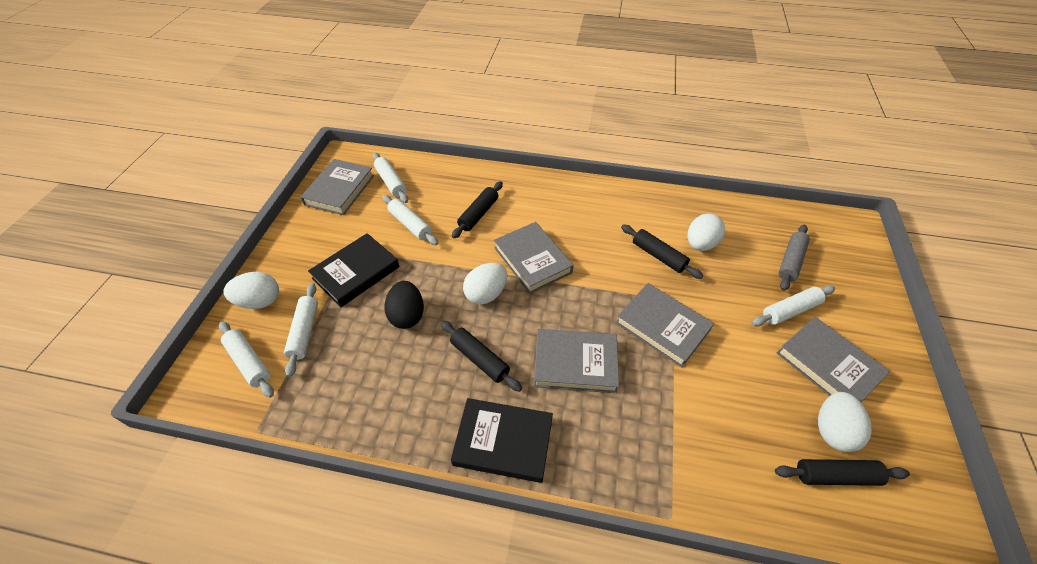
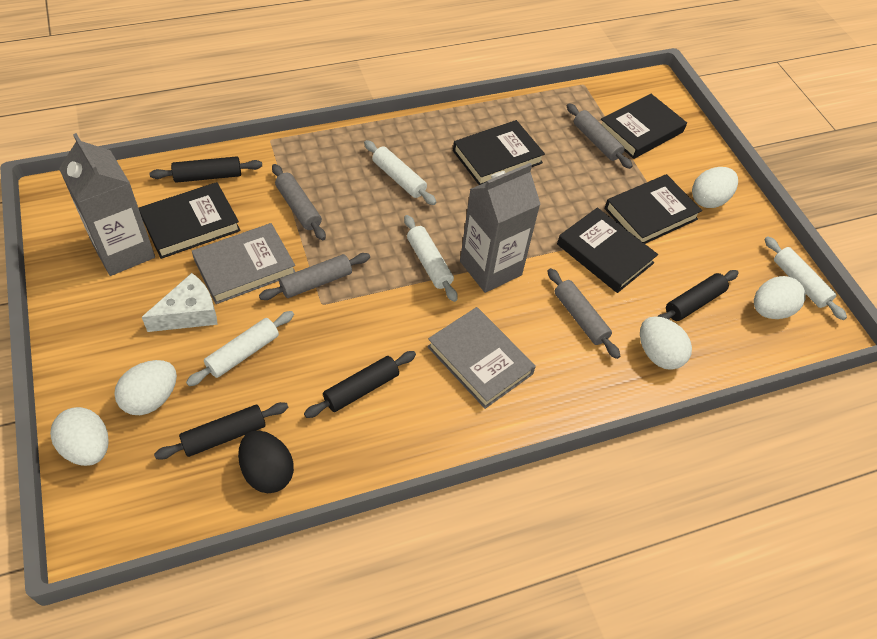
black book: [308,233,400,307] [451,398,553,483] = 2 -> [139,182,241,259] [453,120,545,185] [557,208,658,293] [601,94,687,159] [604,174,702,244] = 5
grey book: [300,159,374,215] [494,222,574,294] [534,329,619,393] [616,283,714,367] [777,317,890,402] = 5 -> [192,223,295,304] [427,307,536,409] = 2
grey carton: none = 0 -> [59,133,155,276] [460,163,540,293] = 2
grey rolling pin: [779,225,810,291] = 1 -> [259,253,370,300] [272,164,326,240] [548,268,620,359] [567,103,633,169] = 4
white cheese: none = 0 -> [142,273,218,332] = 1
white egg: [223,272,279,309] [463,263,507,305] [688,214,725,251] [818,392,872,452] = 4 -> [50,407,109,466] [114,360,177,415] [640,316,692,370] [692,167,738,208] [754,276,806,319] = 5
white rolling pin: [219,321,274,398] [284,283,318,377] [373,152,408,203] [382,195,438,245] [752,286,835,326] = 5 -> [186,311,294,386] [364,140,436,205] [404,215,458,302] [765,236,847,320] = 4

